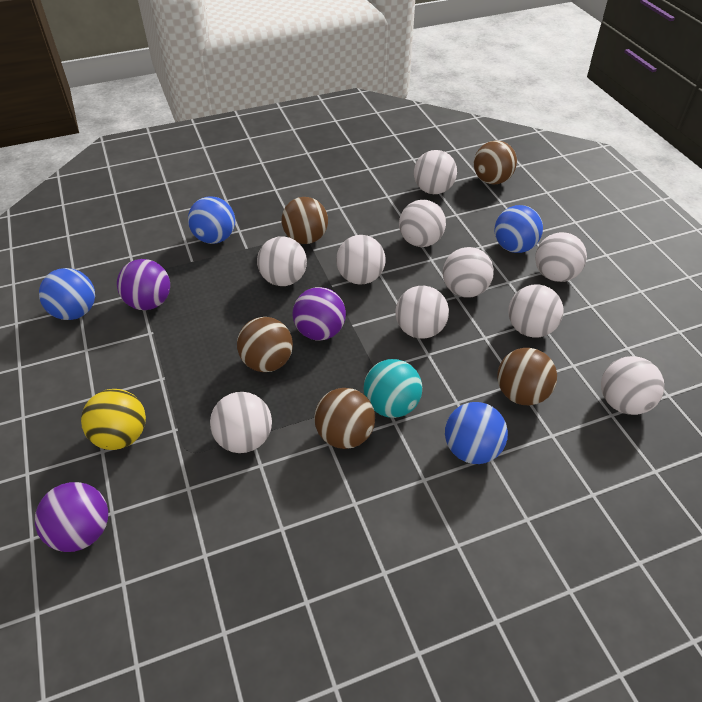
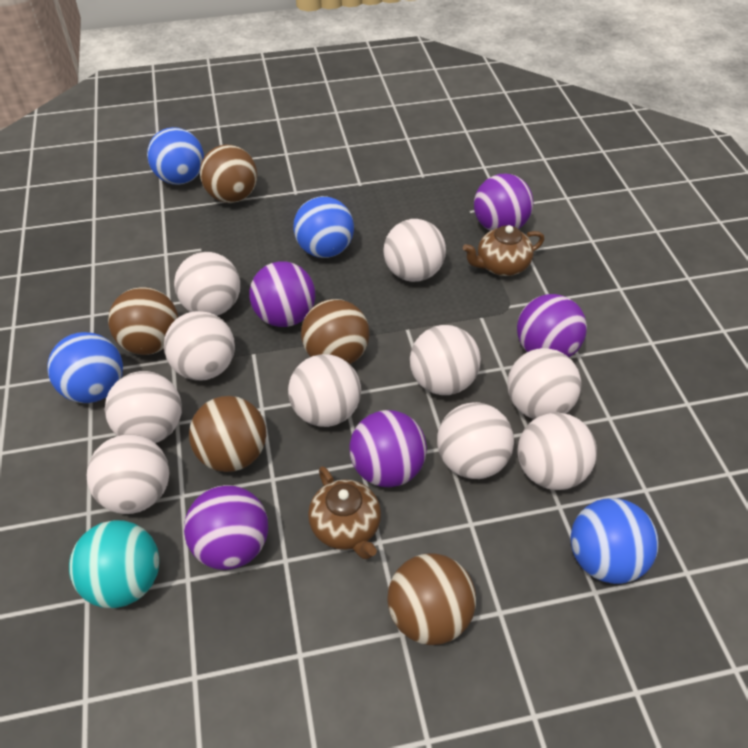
brown teapot: none = 0 -> [308,466,381,559] [463,225,544,276] = 2
purple ball: [35,482,108,552] [117,259,170,310] [293,287,346,341] = 3 -> [184,485,268,570] [249,261,315,327] [349,410,427,487] [474,174,533,231] [517,294,587,357] = 5
yellow ball: [81,389,146,450] = 1 -> none = 0

